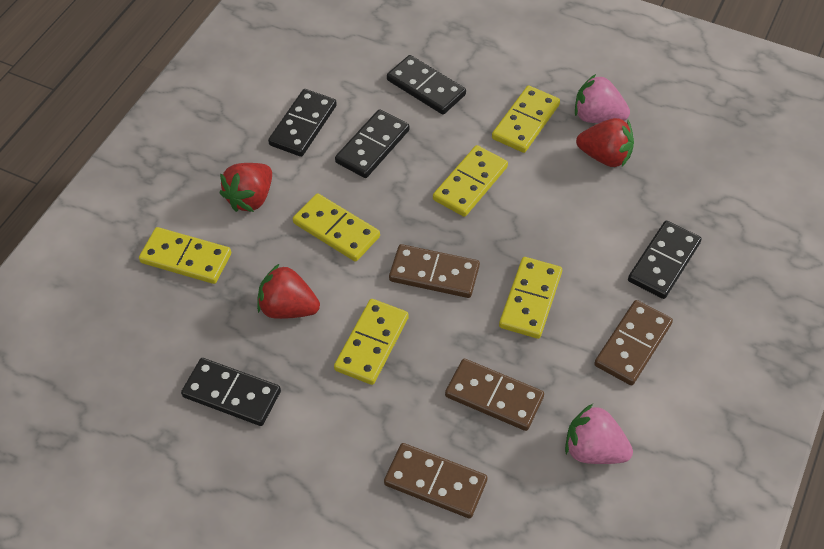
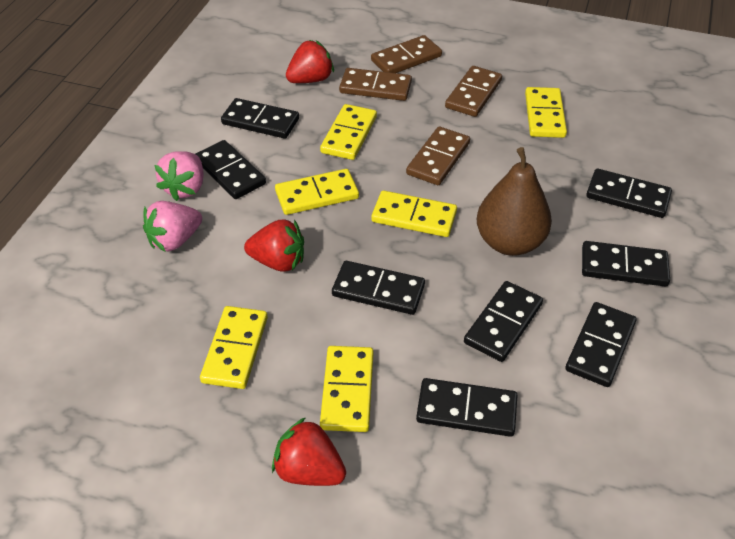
black domino: [181,358,281,426] [268,89,337,157] [335,109,410,178] [387,55,466,115] [628,221,702,299] = 5 -> [196,140,266,199] [221,98,299,138] [332,261,425,315] [416,378,518,437] [464,281,543,362] [565,302,636,387] [582,241,670,286] [586,169,672,218] = 8
brown pear: none = 0 -> [477,147,552,256] = 1

